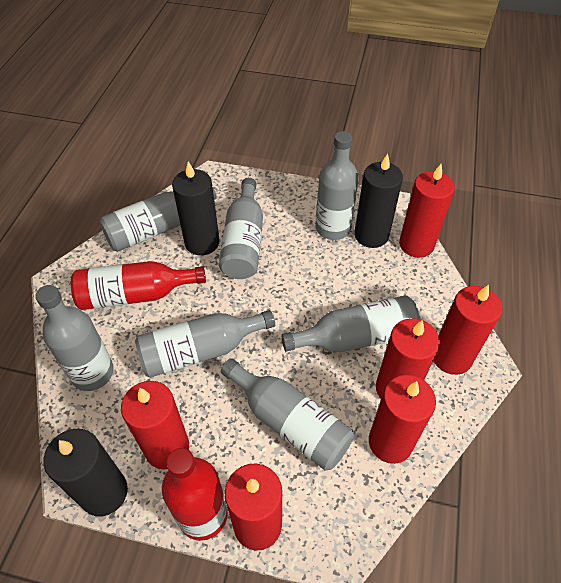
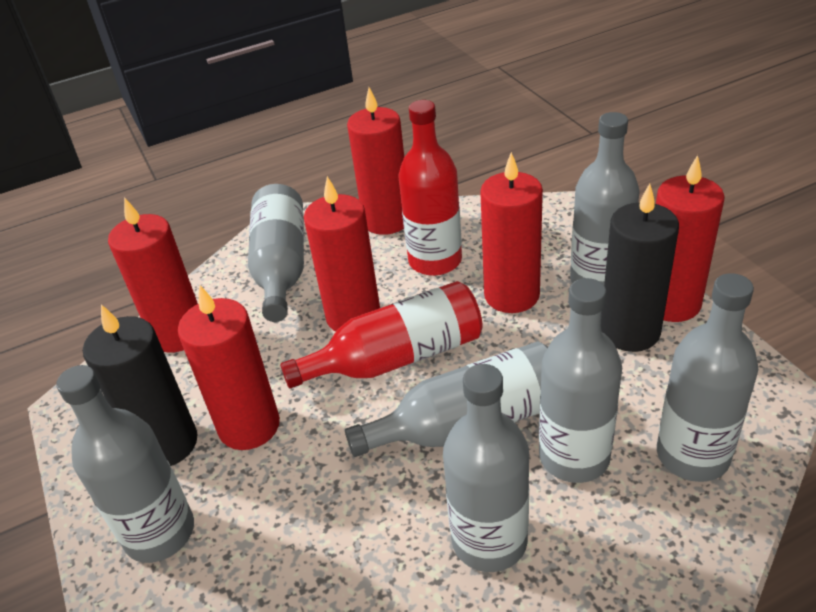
black candle: [43,429,128,517] [172,162,220,255] [354,154,403,248] = 3 -> [83,304,197,466] [601,184,679,352] = 2

